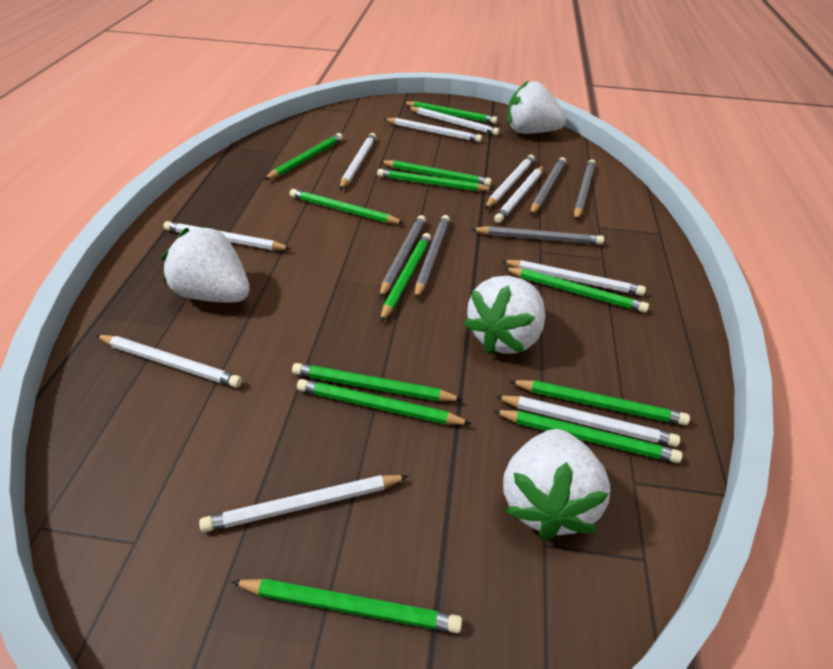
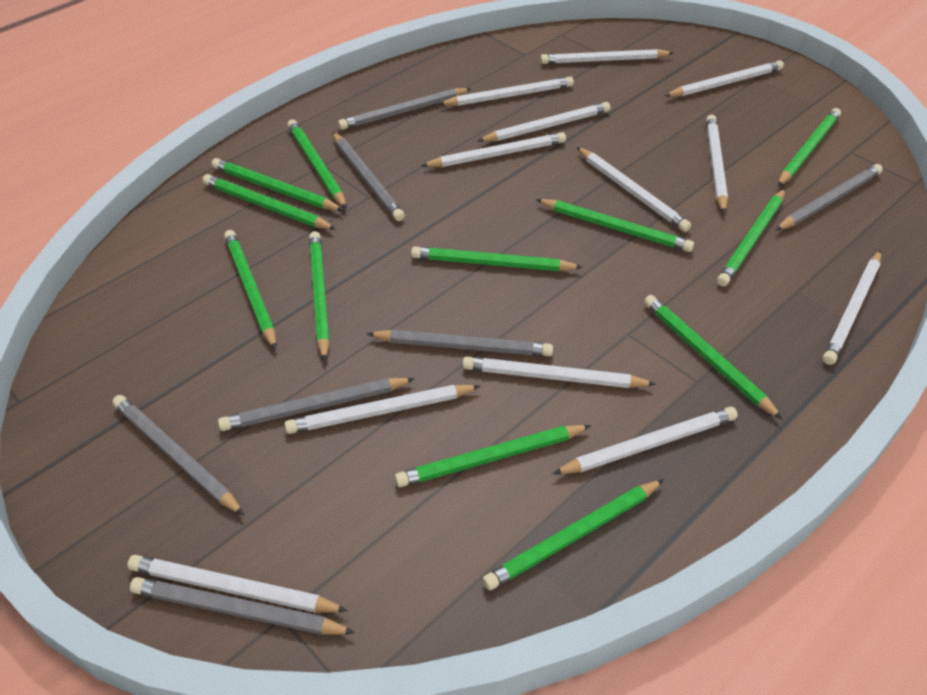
grey pencil: [380,215,426,298] [415,215,450,299] [471,226,604,245] [530,157,566,215] [574,159,596,220] = 5 -> [112,395,244,515] [130,577,355,635] [218,378,415,431] [333,132,405,221] [338,88,471,130] [367,329,553,356] [775,164,883,231] = 7
white pencil: [96,335,242,388] [163,221,291,250] [199,475,409,533] [340,133,376,190] [384,118,482,142] [408,107,499,135] [485,155,535,209] [494,166,543,223] [495,395,680,447] [502,260,646,296] = 10 -> [127,555,348,613] [284,385,481,434] [421,132,566,167] [439,76,574,106] [462,356,656,388] [478,102,611,142] [540,49,673,64] [553,407,738,474] [577,147,691,232] [665,60,784,97] [706,115,728,214] [823,250,881,365] = 12
white strawberry: [161,226,250,303] [464,276,545,354] [503,429,610,540] [507,80,566,134] = 4 -> none = 0

